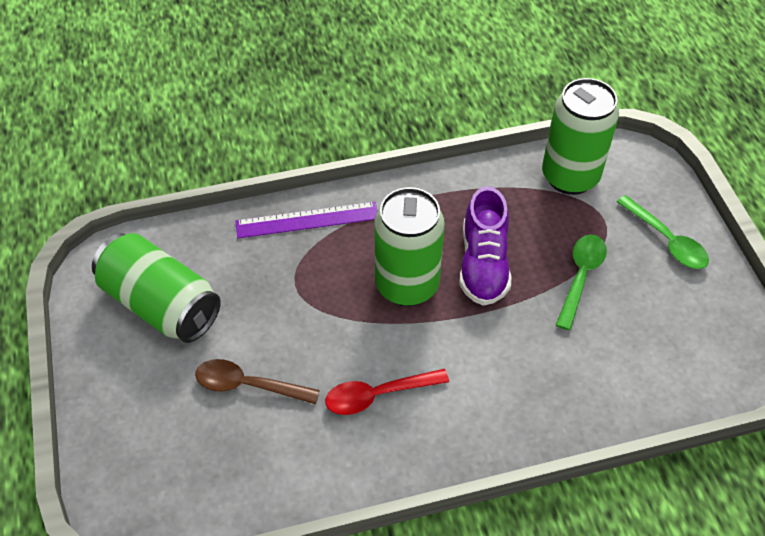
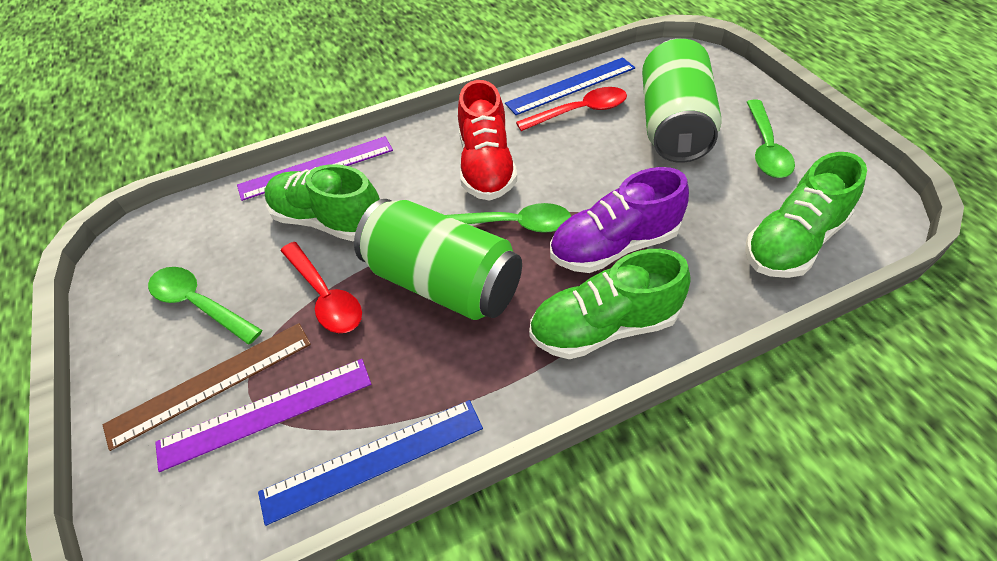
blue ruler: none = 0 -> [258,400,483,526] [505,57,635,115] = 2
brown ruler: none = 0 -> [103,323,311,451] = 1
brown spoon: [195,359,320,404] = 1 -> none = 0
green can: [92,233,221,343] [374,187,445,306] [542,78,619,195] = 3 -> [354,199,522,320] [642,38,721,163] = 2
green shoe: none = 0 -> [265,164,380,241] [529,249,691,359] [745,152,867,278] = 3
green spoon: [556,234,607,330] [617,195,709,269] = 2 -> [148,267,262,345] [446,203,571,233] [747,100,795,178] = 3
purple ruler: [235,202,377,238] = 1 -> [155,359,371,472] [237,136,393,201] = 2
red shoe: none = 0 -> [458,80,517,201] = 1
red spoon: [325,369,449,415] = 1 -> [280,242,362,333] [516,87,627,131] = 2

